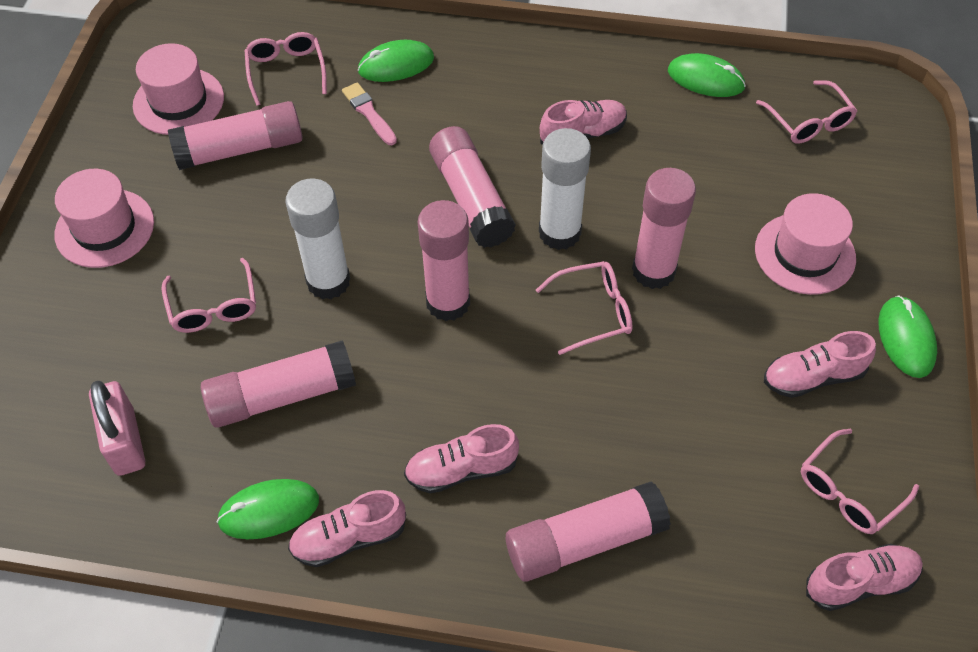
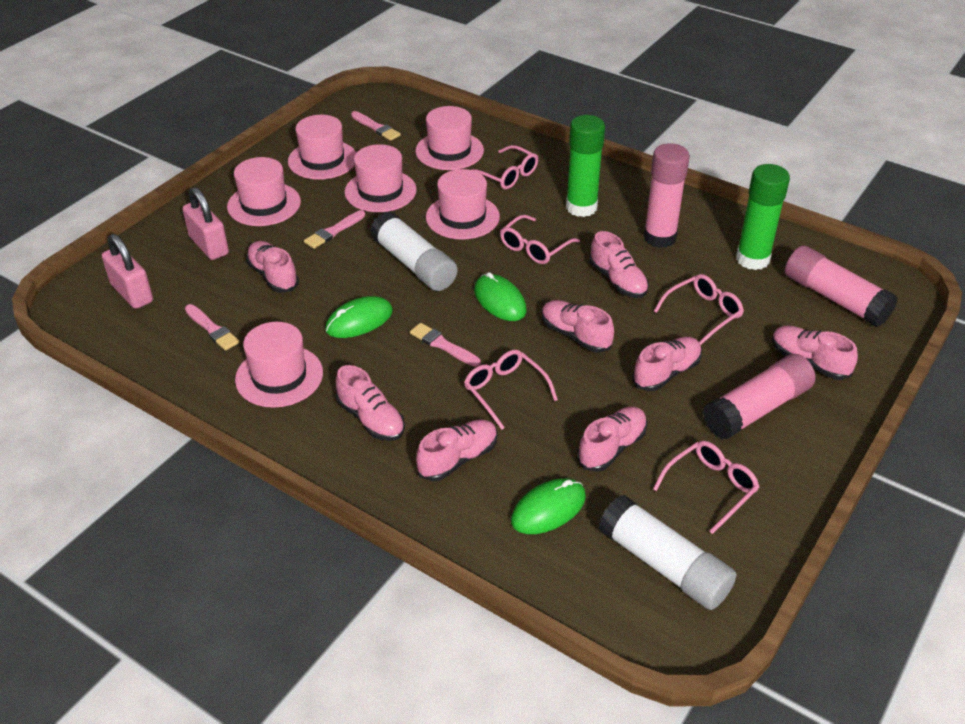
green glue stick: none = 0 -> [566,115,605,217] [736,164,790,270] = 2
green mouse: [216,479,319,539] [358,40,434,82] [668,53,746,97] [878,296,937,378] = 4 -> [325,296,393,338] [474,272,527,321] [511,478,586,534] = 3
pink brush: [342,82,397,145] = 1 -> [185,304,239,350] [304,210,365,249] [351,111,401,141] [410,323,480,367] = 4
pink glue stick: [168,101,302,170] [201,340,356,428] [418,200,470,321] [429,126,516,248] [506,481,671,582] [632,168,696,289] = 6 -> [643,143,690,248] [703,354,816,440] [785,246,898,327] = 3
pink hat: [54,169,154,268] [133,43,224,135] [755,193,856,295] = 3 -> [227,157,301,226] [235,322,323,408] [288,115,356,180] [344,144,417,212] [415,106,484,170] [426,169,500,240] = 6
pink padlock: [89,381,145,476] = 1 -> [102,234,153,309] [182,187,229,260] = 2
pink shoe: [288,490,406,567] [404,424,519,493] [540,100,627,145] [764,331,876,398] [806,544,923,611] = 5 -> [246,241,299,293] [336,365,405,441] [416,419,497,481] [542,300,614,353] [577,407,647,472] [589,231,649,298] [632,337,702,391] [772,325,858,380] = 8

